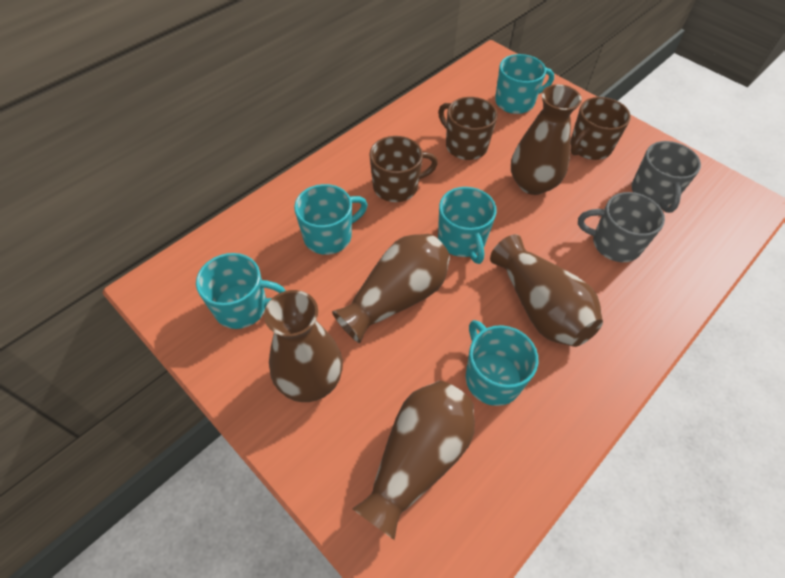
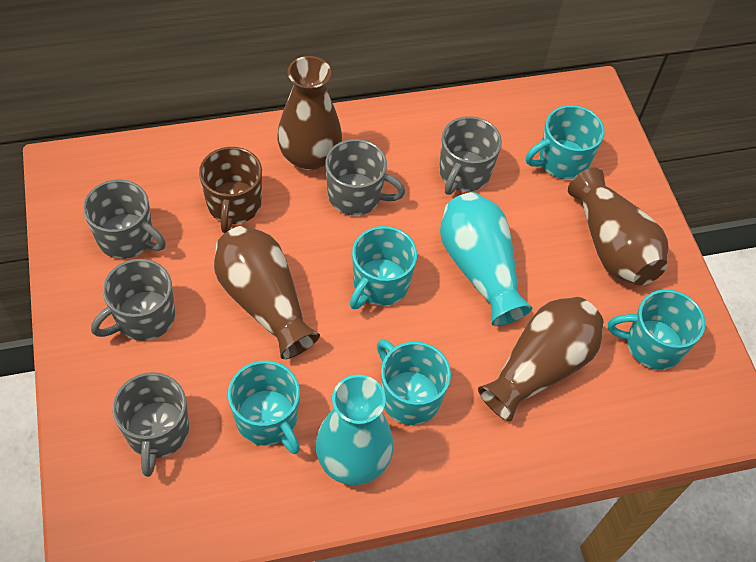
brown mug: [370,136,438,202] [438,97,498,160] [571,97,631,160] = 3 -> [199,147,262,233] = 1
brown vase: [264,290,343,402] [332,234,450,343] [352,381,475,540] [490,234,603,347] [511,84,582,195] = 5 -> [214,225,320,359] [277,56,342,170] [478,297,604,421] [568,167,669,286] = 4
grey mug: [578,192,665,262] [631,141,701,213] = 2 -> [83,180,166,259] [91,259,175,341] [112,372,189,477] [325,139,405,215] [439,116,502,195] = 5
turquoise vase: none = 0 -> [315,375,394,485] [440,192,532,326] = 2

